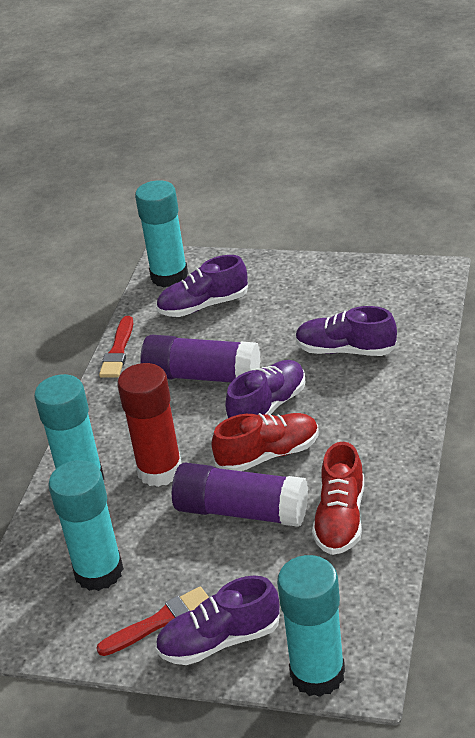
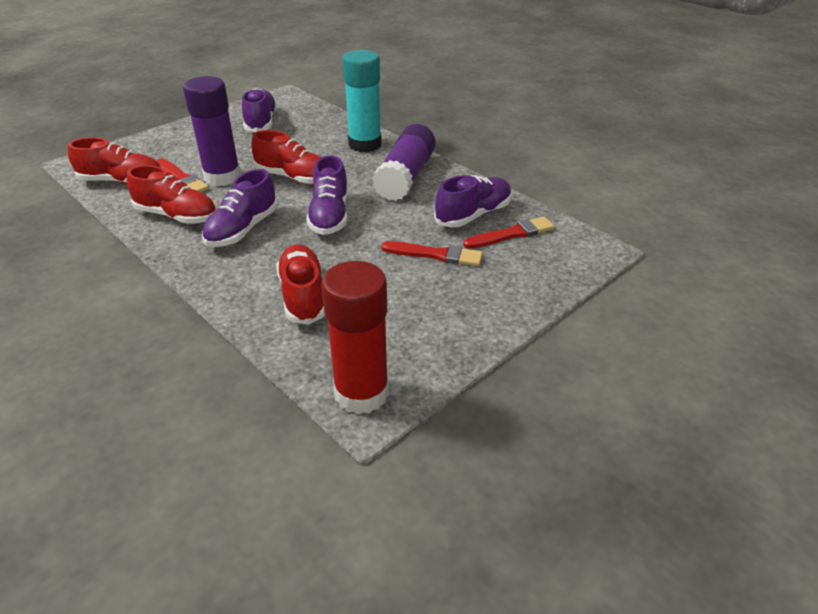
red brush: [96,587,209,656] [99,316,133,378] = 2 -> [157,158,209,192] [382,241,483,266] [463,216,555,249] = 3
red shoe: [211,413,319,471] [312,442,364,555] = 2 -> [68,137,161,184] [127,165,216,224] [251,130,322,185] [276,244,325,325] = 4
turquoise glue stick: [34,374,104,480] [48,460,124,591] [135,180,188,288] [277,555,345,697] = 4 -> [342,50,382,152] = 1

